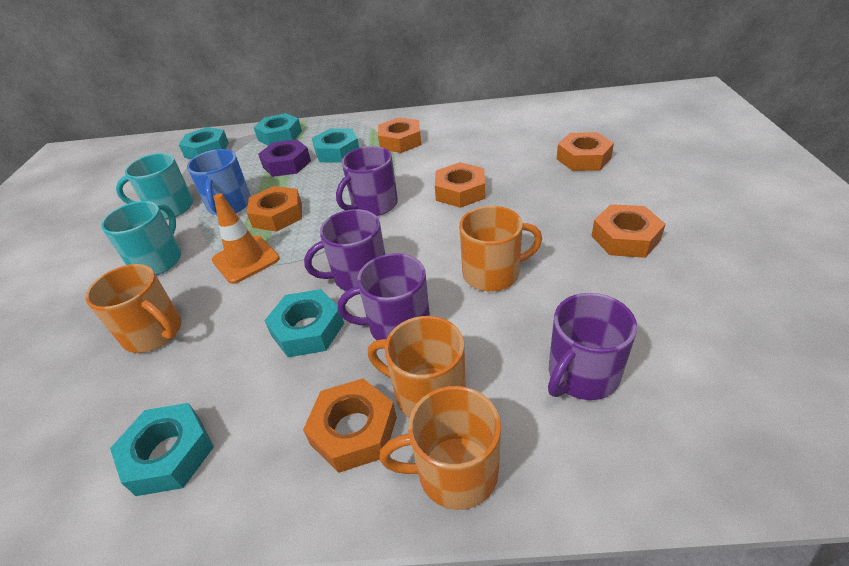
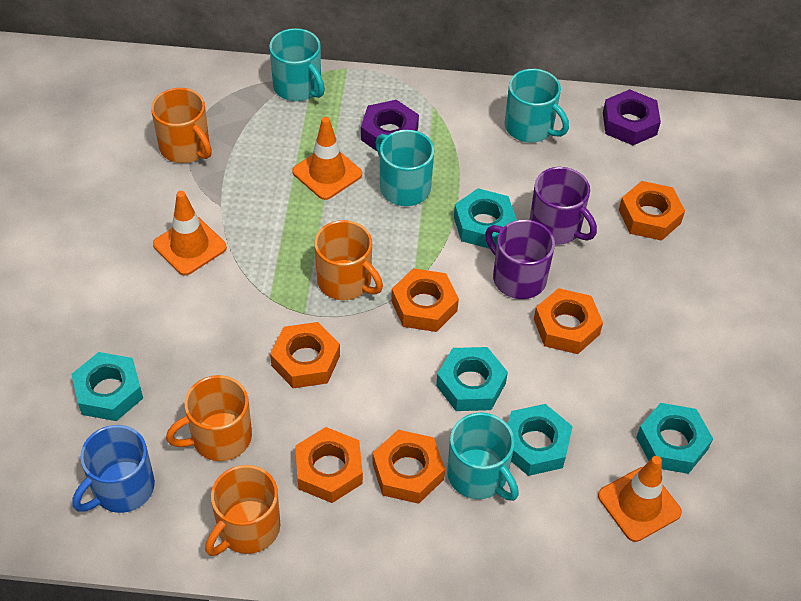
orange traffic cone: [212,193,280,284] = 1 -> [153,191,227,276] [292,117,362,200] [598,456,682,542] = 3
purple mug: [304,209,385,291] [336,146,398,216] [338,253,430,340] [548,293,637,400] = 4 -> [485,220,555,299] [529,167,597,245] = 2
purple nut: [258,139,311,177] = 1 -> [361,100,419,151] [603,89,661,145] = 2
turquoise mug: [101,201,182,275] [116,153,193,219] = 2 -> [269,28,325,101] [375,130,434,206] [447,412,519,501] [505,69,569,143] = 4

